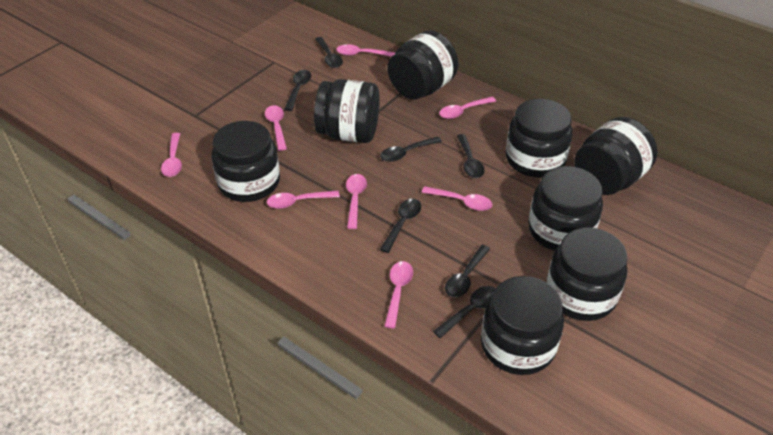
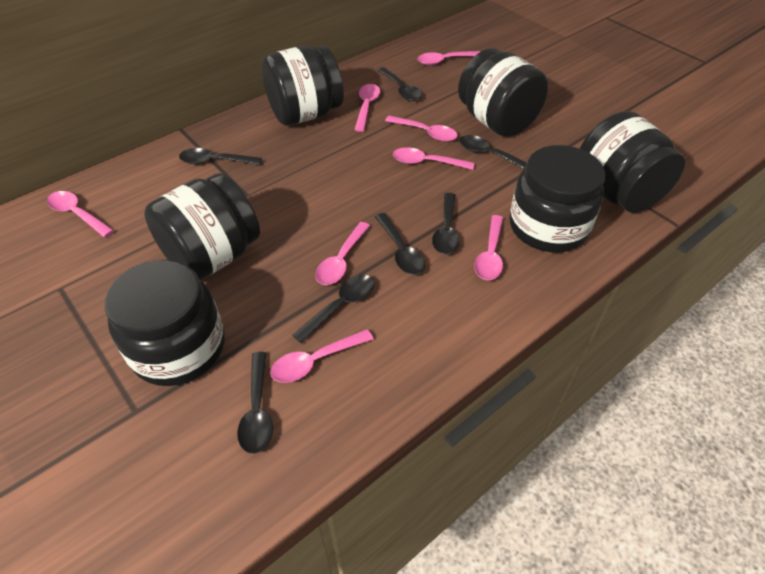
black jar: [211,121,280,202] [314,79,380,143] [387,31,458,100] [481,276,564,375] [506,99,572,178] [528,166,603,251] [546,227,627,321] [574,117,658,195] = 8 -> [105,259,225,386] [144,174,260,280] [262,46,344,126] [458,48,548,137] [509,145,605,252] [580,111,685,213] = 6

